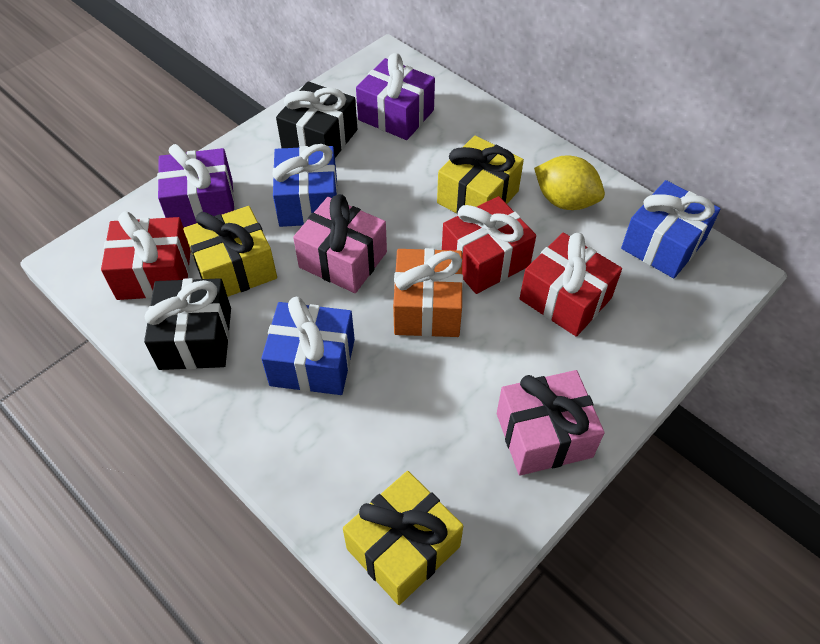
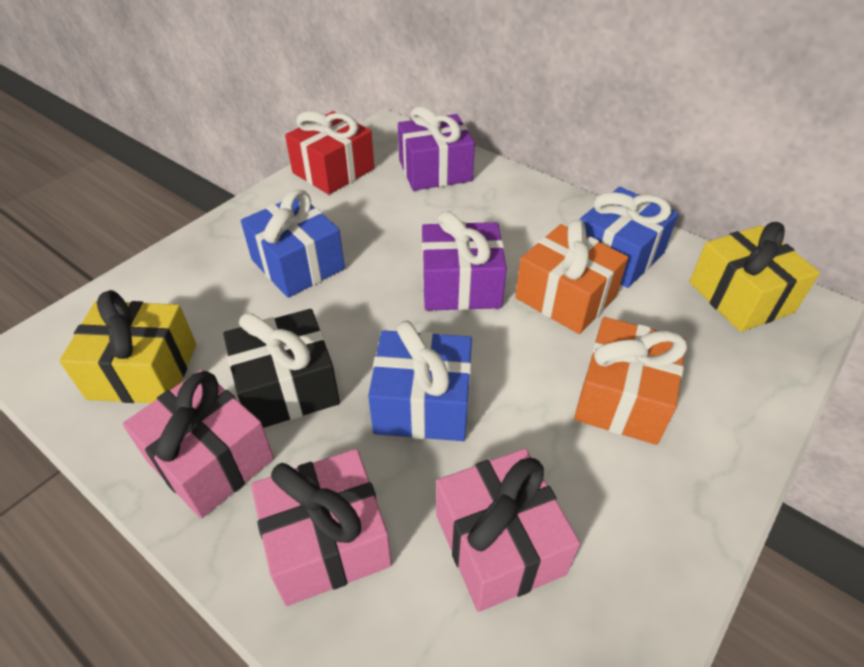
black gift: [144,278,231,370] [276,82,357,158] = 2 -> [223,309,340,428] = 1
orange gift: [393,248,463,337] = 1 -> [515,219,628,334] [574,317,687,445] = 2
pink gift: [293,194,387,293] [497,370,604,476] = 2 -> [123,369,274,519] [251,449,392,606] [436,449,580,612] = 3
red gift: [101,211,191,300] [442,196,536,294] [520,233,622,337] = 3 -> [285,111,374,194] = 1
yellow gift: [183,206,277,297] [343,471,463,605] [437,135,524,215] = 3 -> [59,290,196,403] [689,222,820,332] = 2
yellow lemon: [534,156,605,210] = 1 -> none = 0

